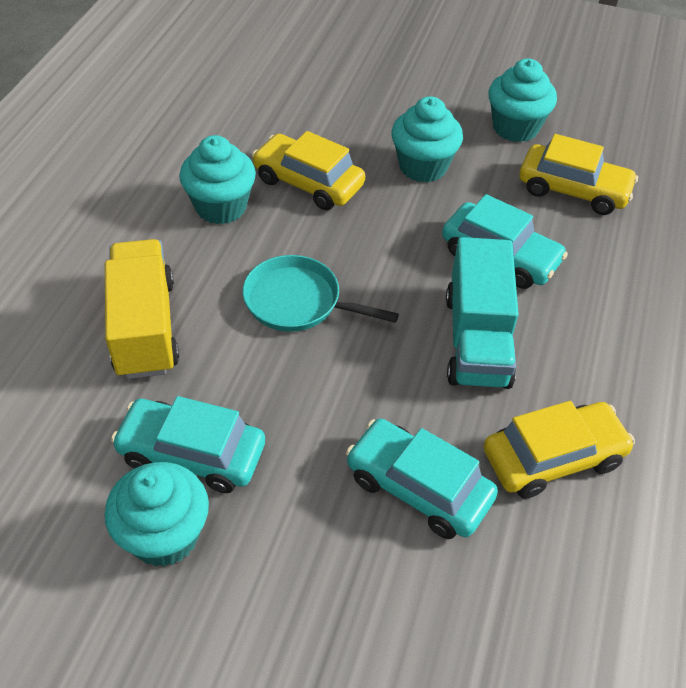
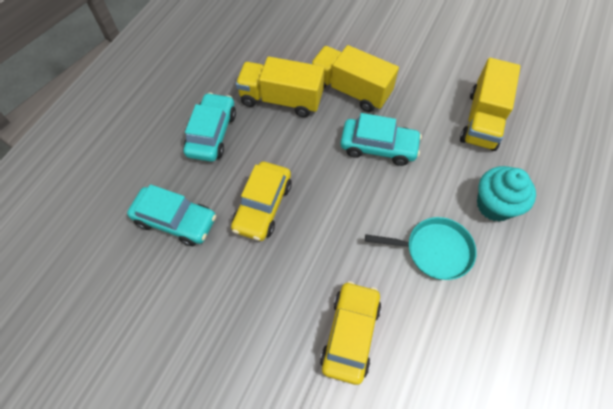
turquoise cupcake: [104,462,209,567] [179,135,256,224] [392,96,463,183] [488,59,557,142] = 4 -> [477,166,536,222] = 1
turquoise truck: [446,237,519,389] = 1 -> none = 0
yellow car: [252,131,365,210] [484,401,635,499] [519,134,638,215] = 3 -> [231,162,292,241] [320,281,381,385] = 2
yellow truck: [105,239,179,379] = 1 -> [236,57,324,117] [310,45,399,112] [460,58,521,151] = 3

